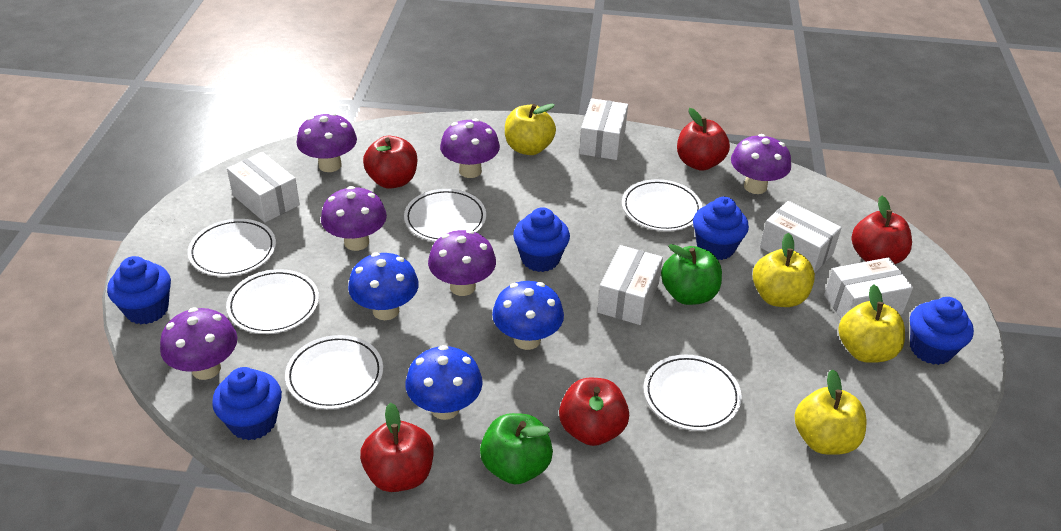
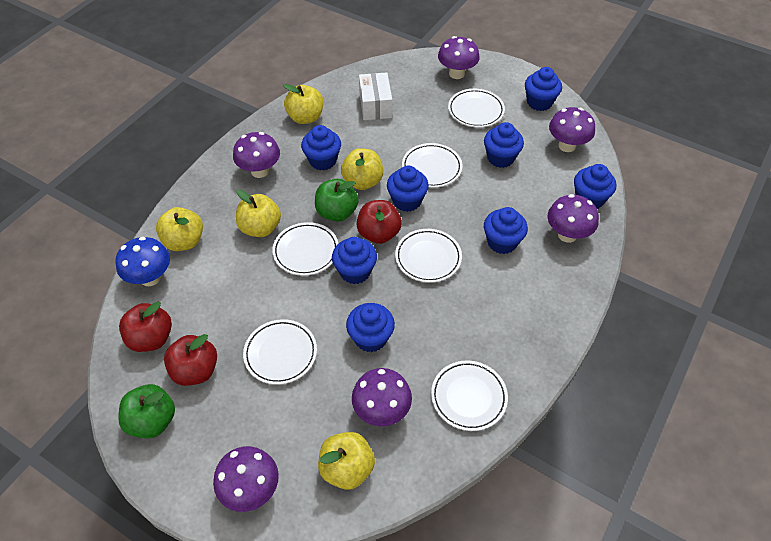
blue cupcake: [107,256,171,324] [212,367,282,441] [513,207,570,272] [693,197,749,260] [910,297,974,365] = 5 -> [301,125,341,171] [332,237,377,284] [346,303,395,352] [387,166,429,212] [484,122,524,168] [484,207,528,254] [525,67,562,111] [574,164,616,209] = 8
blue mushroom: [348,252,419,320] [405,345,483,420] [492,281,564,350] = 3 -> [116,237,170,286] = 1
red apple: [360,402,434,492] [363,136,417,189] [559,378,629,446] [677,108,730,171] [852,196,912,264] = 5 -> [119,302,172,352] [164,334,217,386] [356,200,402,244] = 3
white box: [227,152,300,223] [579,98,628,160] [597,245,663,325] [760,201,842,273] [824,257,913,319] = 5 -> [359,72,392,120] = 1
yellow apple: [505,104,556,155] [753,233,815,307] [795,369,866,455] [839,285,905,363] = 4 -> [156,207,203,251] [236,190,281,237] [283,84,323,124] [318,432,375,490] [341,148,383,190] = 5

